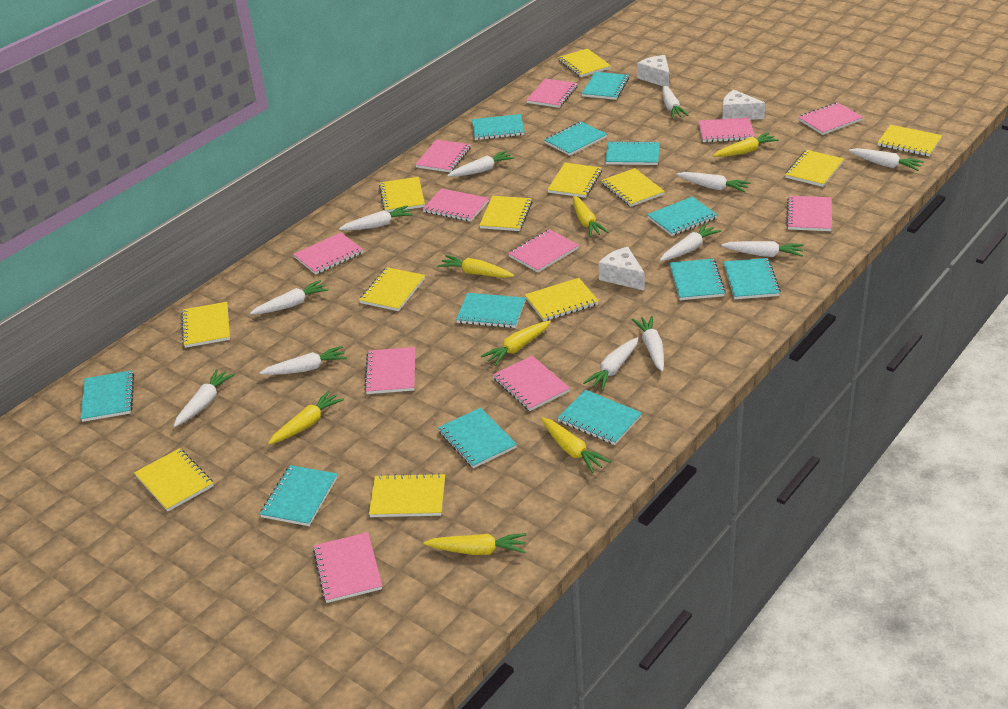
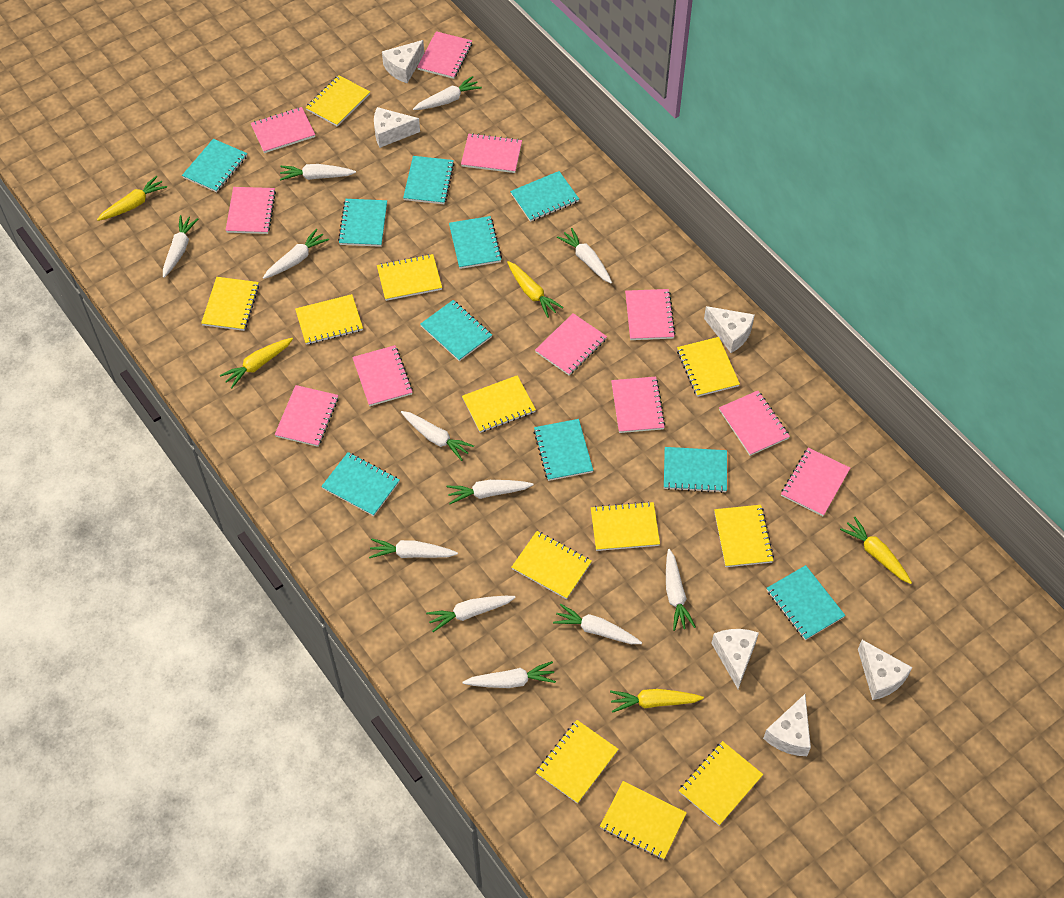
turquoise notebook: [80,370,134,422] [260,465,338,526] [438,408,517,468] [456,293,526,328] [472,114,525,140] [544,122,607,156] [557,390,642,445] [582,72,629,100] [605,141,660,165] [647,197,718,236] [670,259,726,300] [724,258,781,299] = 12 -> [182,139,247,192] [321,452,400,516] [338,199,387,247] [403,156,455,204] [420,300,492,361] [449,216,502,269] [510,171,579,222] [533,419,593,481] [664,447,727,493] [767,565,845,640] = 10
white cheese: [599,247,645,291] [637,55,670,87] [722,90,765,120] = 3 -> [374,107,420,148] [382,40,424,83] [704,306,755,353] [711,629,759,689] [763,694,811,756] [858,640,913,700] = 6
yellow carrot: [268,391,344,445] [423,533,526,555] [438,255,514,278] [481,321,551,366] [541,418,611,473] [573,196,608,237] [713,132,779,157] = 7 -> [97,176,167,221] [220,338,293,389] [507,261,563,318] [610,689,704,713] [840,517,912,584] = 5

